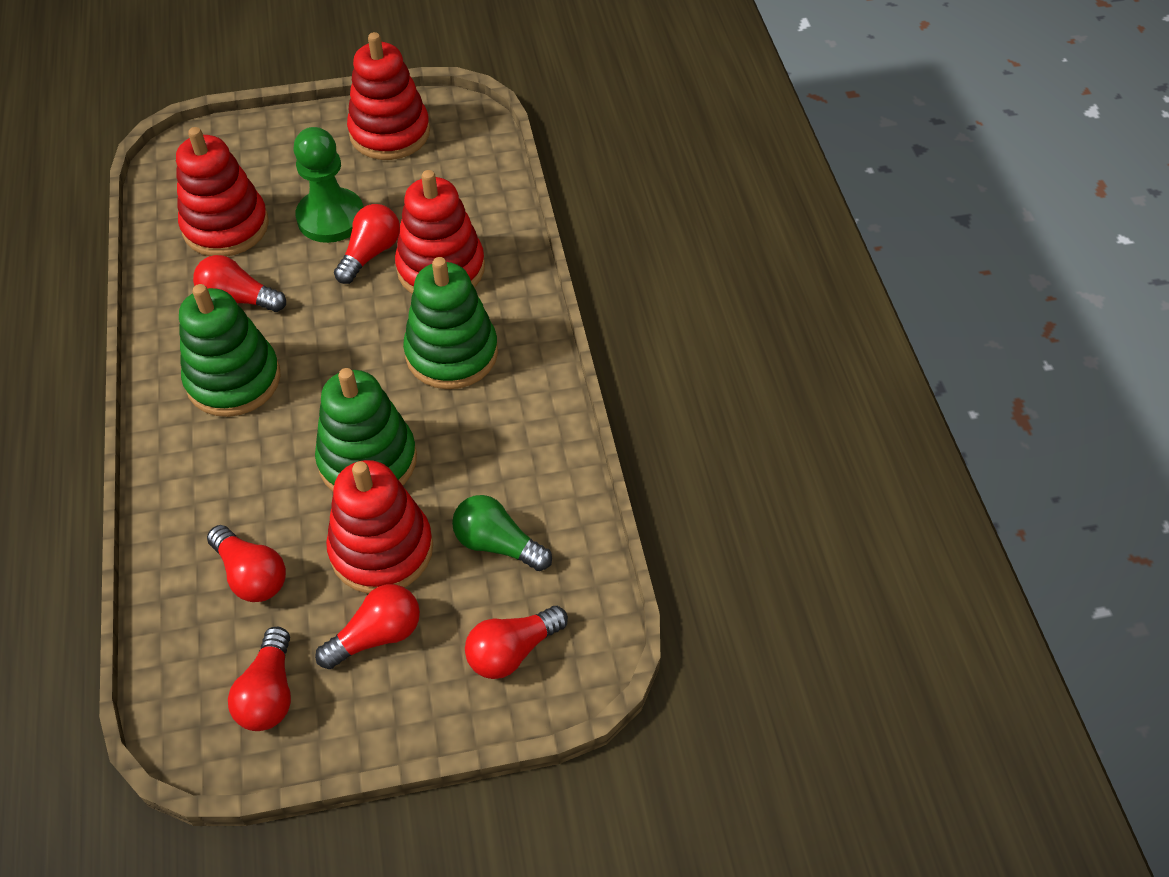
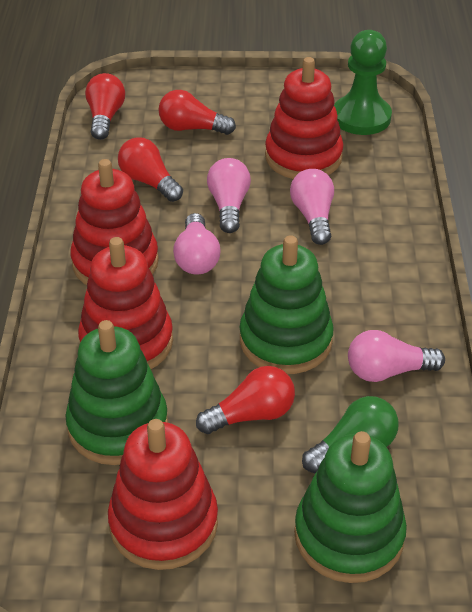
pink light bulb: none = 0 -> [173,213,220,275] [207,158,251,233] [290,169,334,245] [348,330,445,382] = 4
red light bulb: [193,255,286,312] [207,525,286,602] [228,627,291,731] [315,584,420,669] [334,204,400,284] [465,606,568,679] = 6 -> [85,73,125,140] [118,137,183,202] [158,90,236,135] [196,366,295,434] = 4

